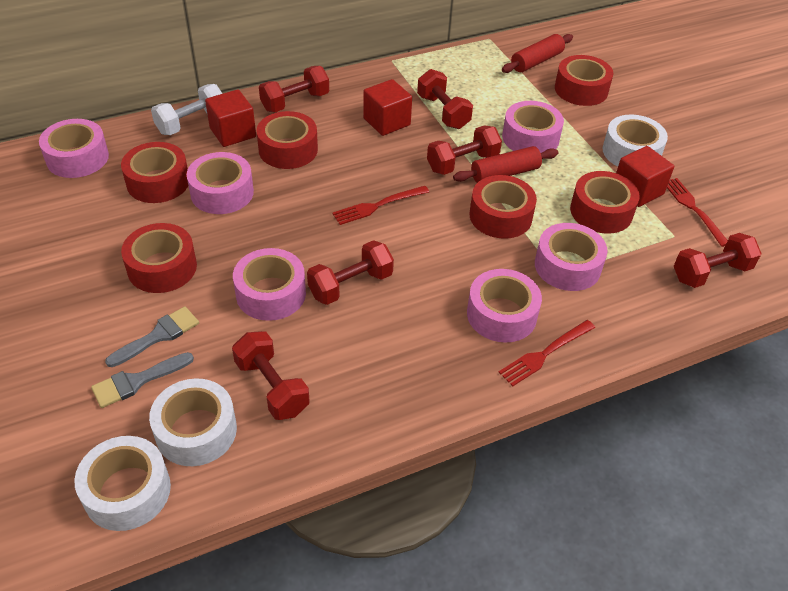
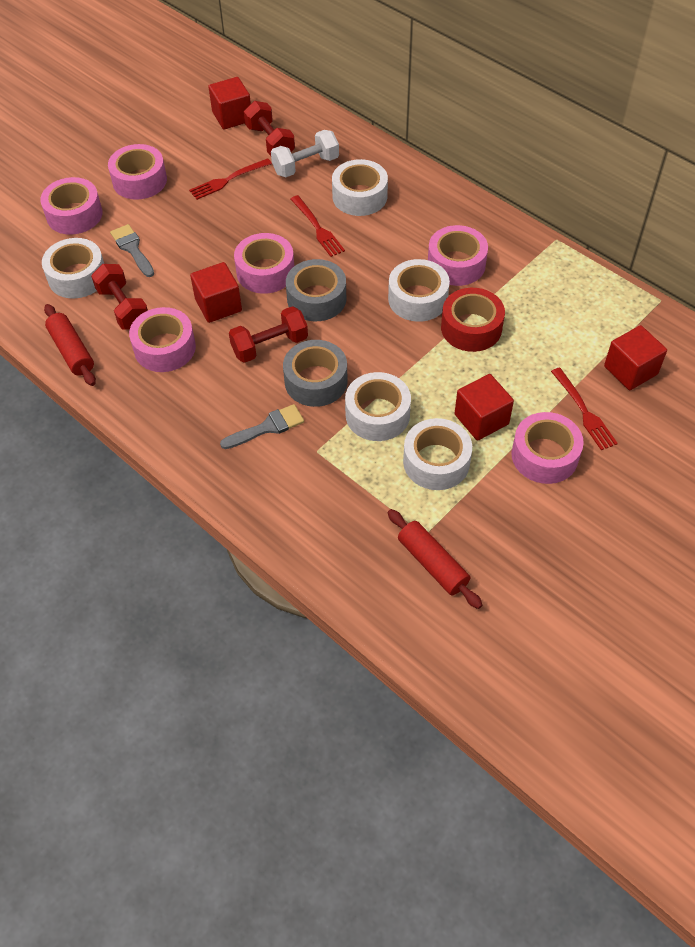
grey tape: none = 0 -> [283,340,348,407] [286,259,347,321] = 2
red cube: [205,89,256,147] [363,79,412,136] [616,146,674,207] = 3 -> [190,262,242,323] [208,77,251,130] [454,374,514,441] [604,325,667,390] = 4
red dumbbell: [232,331,310,420] [259,66,329,112] [307,240,394,305] [417,69,473,129] [427,125,502,175] [674,233,762,288] = 6 -> [91,264,148,330] [229,306,308,363] [244,101,295,156] = 3
red tape: [121,142,188,203] [121,223,197,293] [256,111,318,169] [470,175,537,239] [555,55,613,106] [570,171,640,234] = 6 -> [441,288,505,352] = 1
white tape: [74,436,171,531] [149,378,237,466] [603,115,668,166] = 3 -> [42,238,104,299] [332,159,388,216] [345,372,411,441] [388,259,450,322] [403,418,472,490] = 5

